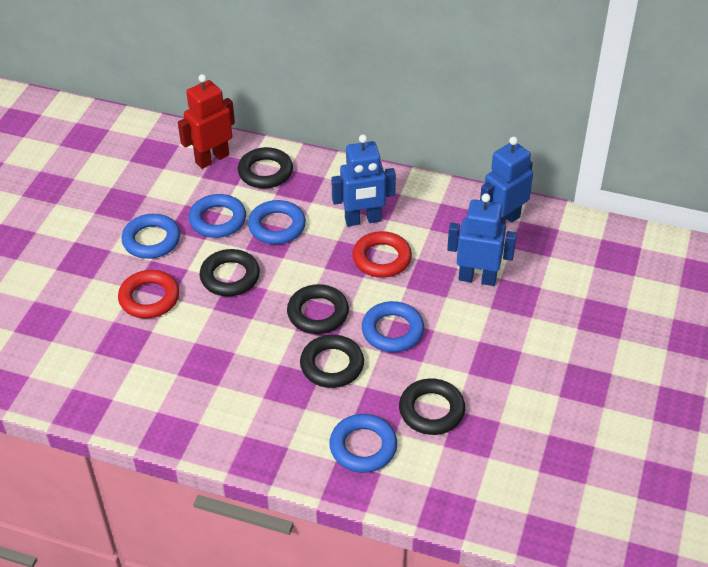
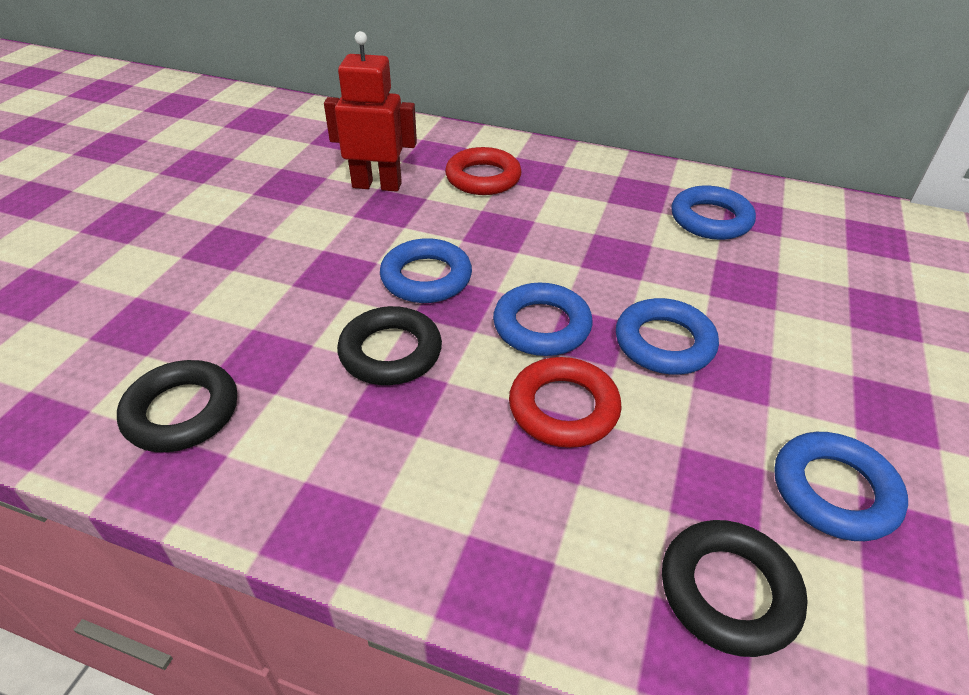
black ring: [200,249,260,296] [238,147,293,189] [287,284,349,334] [300,335,364,388] [399,378,465,435] = 5 -> [117,360,237,452] [337,306,442,385] [662,520,808,657] = 3
blue robot: [331,135,396,226] [447,193,517,286] [480,137,533,224] = 3 -> none = 0

